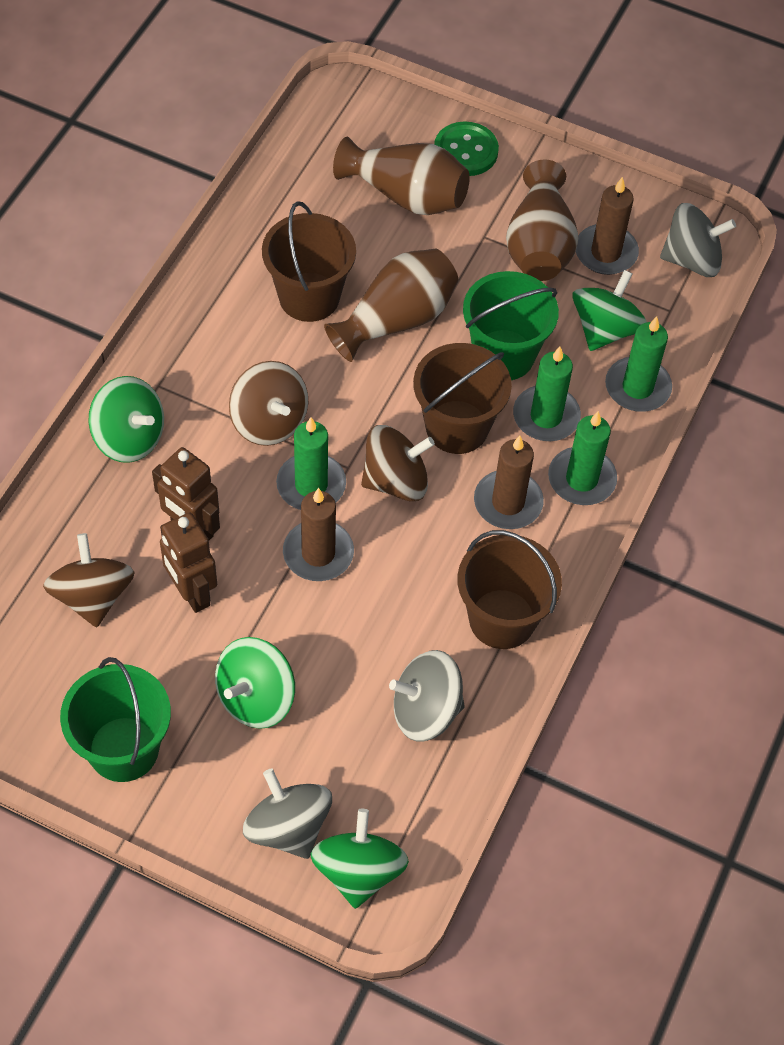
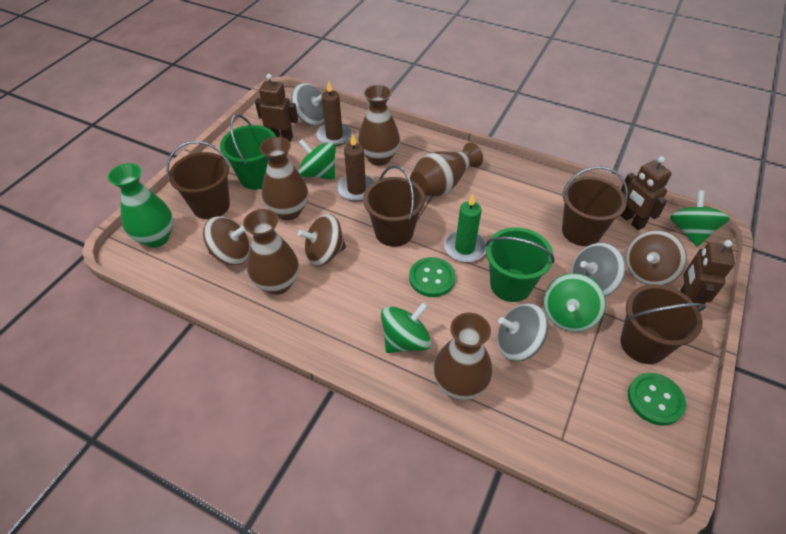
brown bucket: [262,201,356,322] [413,343,512,454] [457,530,562,649] = 3 -> [166,141,230,219] [363,165,425,247] [562,166,628,246] [620,284,706,364] = 4
brown candle: [283,488,354,581] [474,436,544,529] [576,177,639,275] = 3 -> [316,81,352,146] [337,134,375,202] = 2
brown robot: [152,447,220,540] [160,512,217,613] = 2 -> [255,74,298,142] [620,156,672,230] [680,240,735,308] = 3
brown vase: [324,249,458,362] [333,137,470,215] [506,159,578,281] = 3 -> [243,209,299,295] [260,137,308,220] [358,85,400,166] [410,142,483,197] [434,312,492,400] = 5
green button: [434,122,499,176] = 1 -> [409,257,456,297] [628,373,686,426] = 2
green candle: [276,417,346,510] [513,346,581,441] [548,411,617,505] [605,316,672,412] = 4 -> [444,194,486,262] = 1
green vase: none = 0 -> [108,163,173,248] = 1

